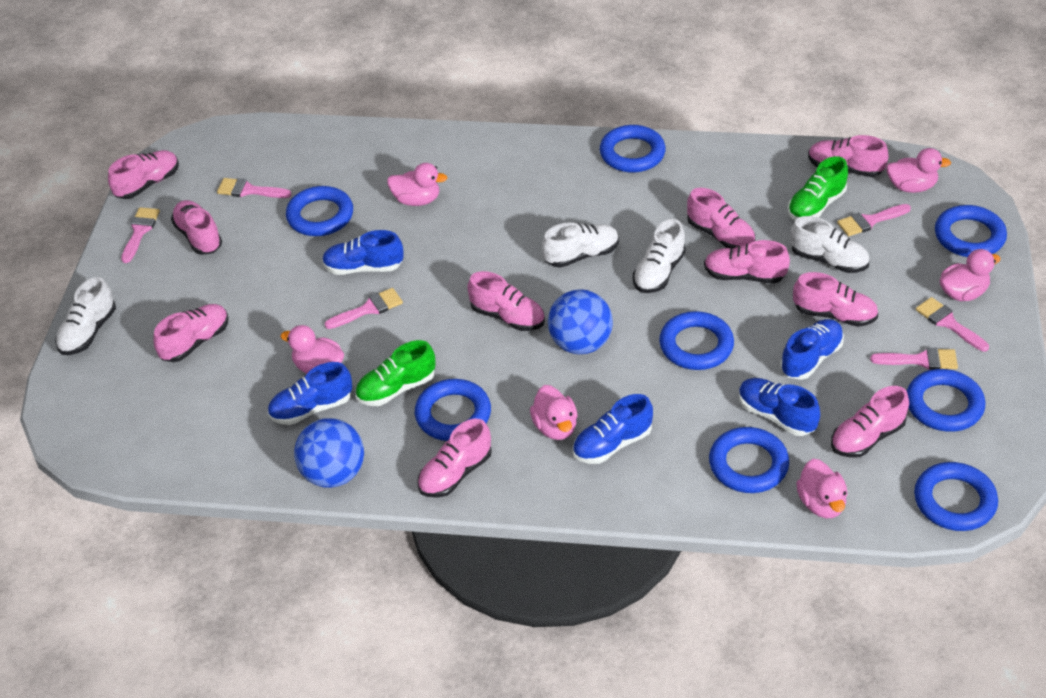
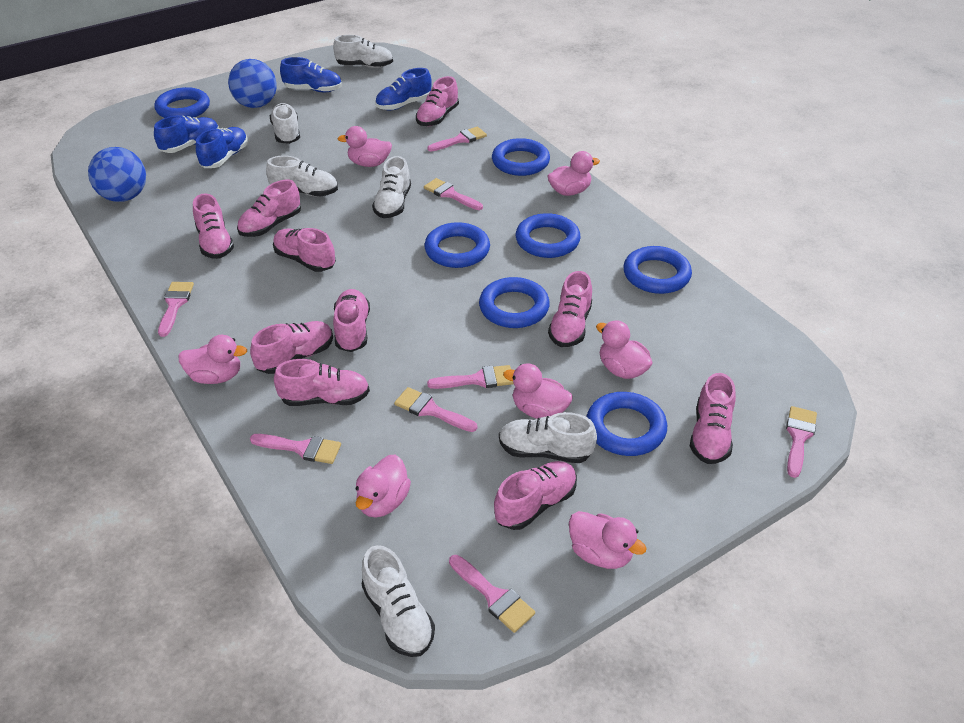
blue ring: [286,186,353,236] [415,379,491,441] [600,125,666,173] [659,311,734,370] [709,427,789,493] [907,369,985,432] [914,462,998,531] [935,205,1007,257] = 8 -> [154,87,210,118] [424,222,490,268] [479,277,550,328] [492,138,550,176] [516,213,581,258] [586,392,667,456] [623,246,692,294] = 7
blue shoe: [267,362,352,425] [322,230,404,275] [572,394,653,464] [739,378,820,436] [780,319,844,380] = 5 -> [154,115,219,153] [196,127,248,168] [280,57,342,92] [375,68,432,110] = 4
green shoe: [355,340,435,406] [788,156,848,220] = 2 -> none = 0
pink brush: [121,207,160,263] [217,178,292,198] [325,288,403,329] [837,204,911,236] [870,348,958,370] [916,297,989,352] = 6 -> [158,282,194,337] [250,434,341,464] [394,387,477,432] [424,178,483,210] [427,127,487,152] [427,365,514,389] [449,555,535,633] [786,406,817,478] = 8
pink duck: [280,325,344,374] [387,163,447,206] [530,385,578,440] [796,459,848,518] [886,148,951,193] [940,249,1001,301] = 6 -> [178,335,247,384] [337,126,392,167] [356,454,411,518] [503,363,573,419] [547,151,600,196] [569,511,647,569] [596,320,653,379] = 7
white shoe: [55,277,116,355] [542,222,619,268] [633,219,686,293] [790,216,869,273] = 4 -> [266,156,338,197] [270,103,300,144] [333,35,393,68] [362,545,435,657] [372,156,411,218] [499,412,597,463] = 6

